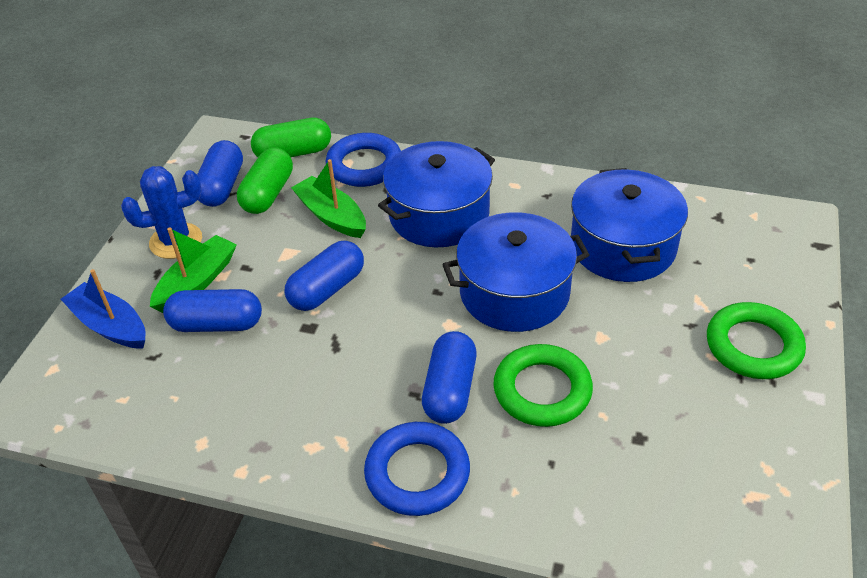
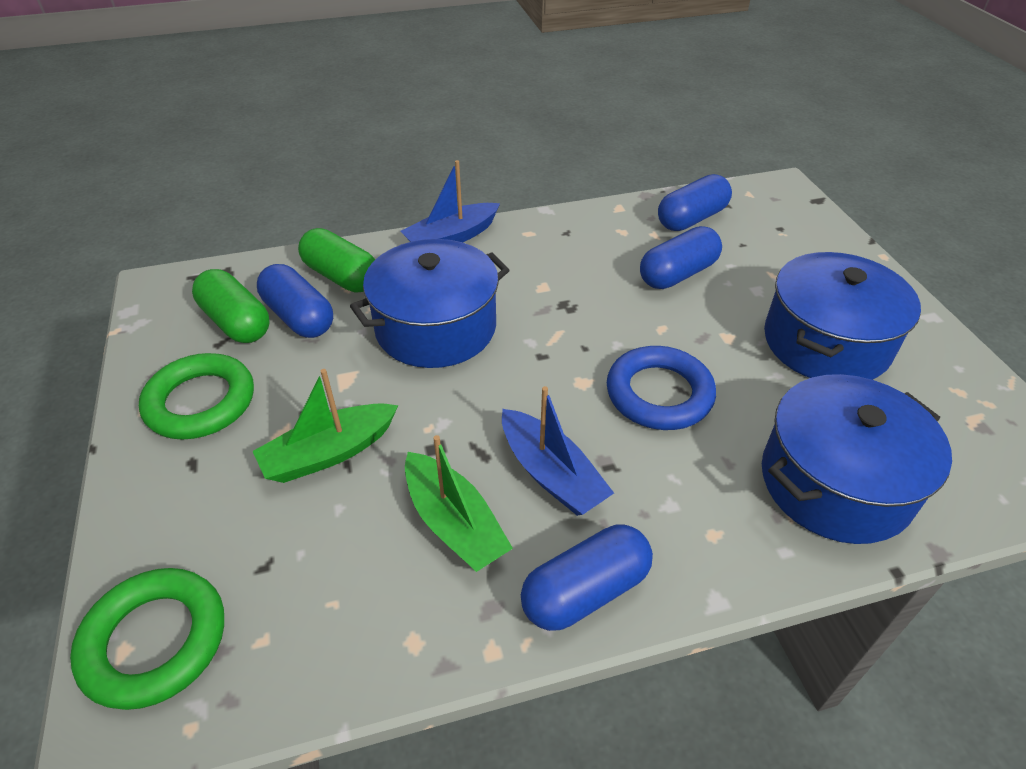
blue boat: [61,269,146,349] = 1 -> [401,160,500,242] [502,386,614,516] = 2
blue cactus: [121,166,202,259] = 1 -> none = 0
blue ring: [326,133,401,187] [364,422,470,516] = 2 -> [607,346,716,430] = 1

